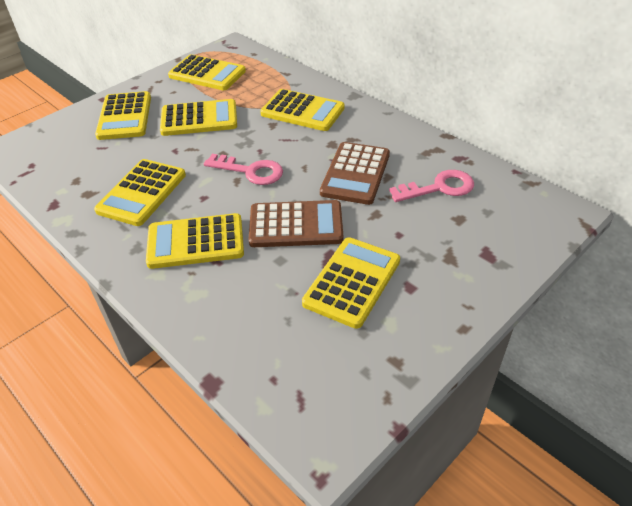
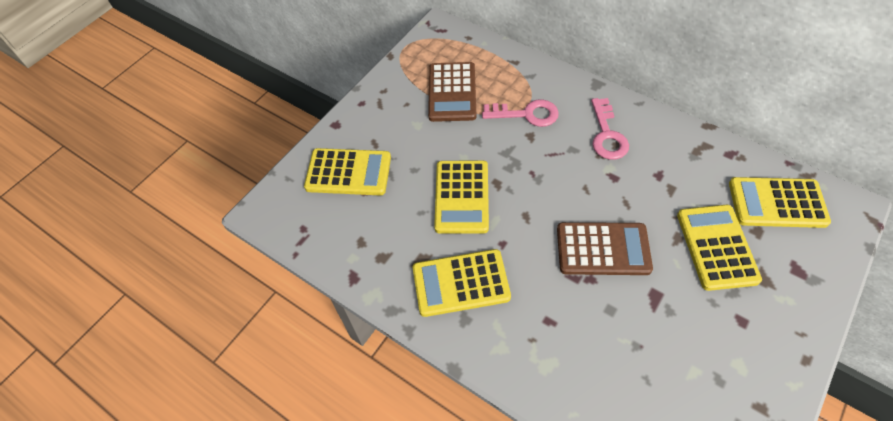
yellow calculator: [94,159,186,226] [95,91,151,140] [146,213,244,269] [160,99,237,136] [168,54,246,90] [260,89,345,131] [302,237,400,329] = 7 -> [304,148,391,195] [413,249,511,317] [434,160,489,234] [677,205,762,291] [729,177,831,228] = 5

